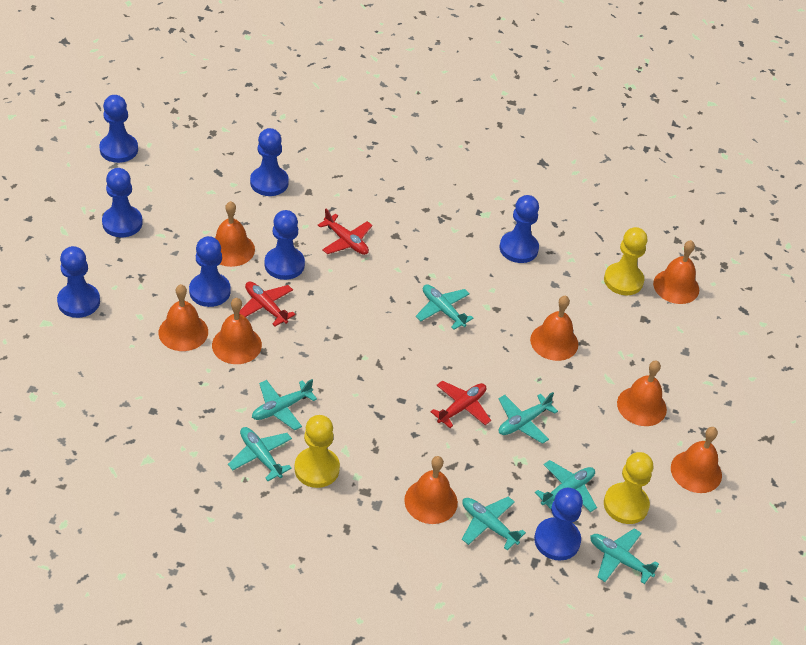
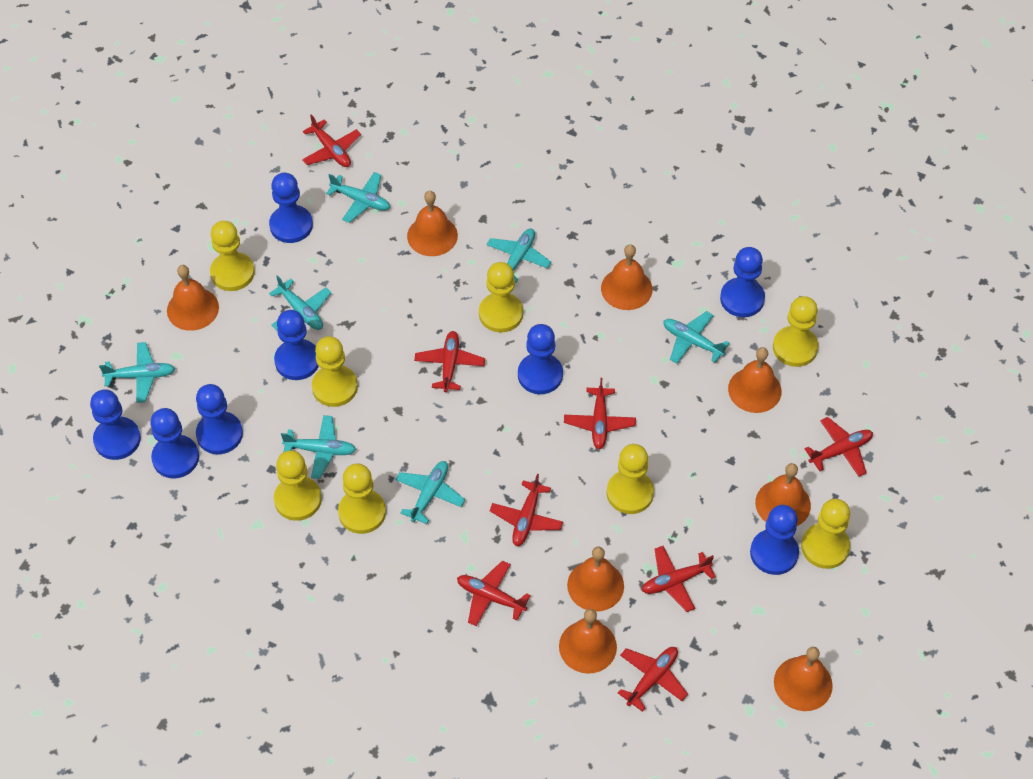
red plane: [239,282,296,326] [318,209,373,255] [431,381,491,428] = 3 -> [302,114,361,167] [414,331,485,392] [457,561,531,626] [490,474,563,546] [564,378,636,449] [618,647,688,712] [642,546,716,612] [804,417,873,477] = 8
yellow pawn: [294,415,340,488] [604,227,648,295] [604,452,653,524] = 3 -> [210,221,255,291] [274,450,322,521] [312,336,358,407] [338,463,386,534] [479,262,523,333] [607,444,654,514] [773,296,818,367] [801,499,850,569] = 8

